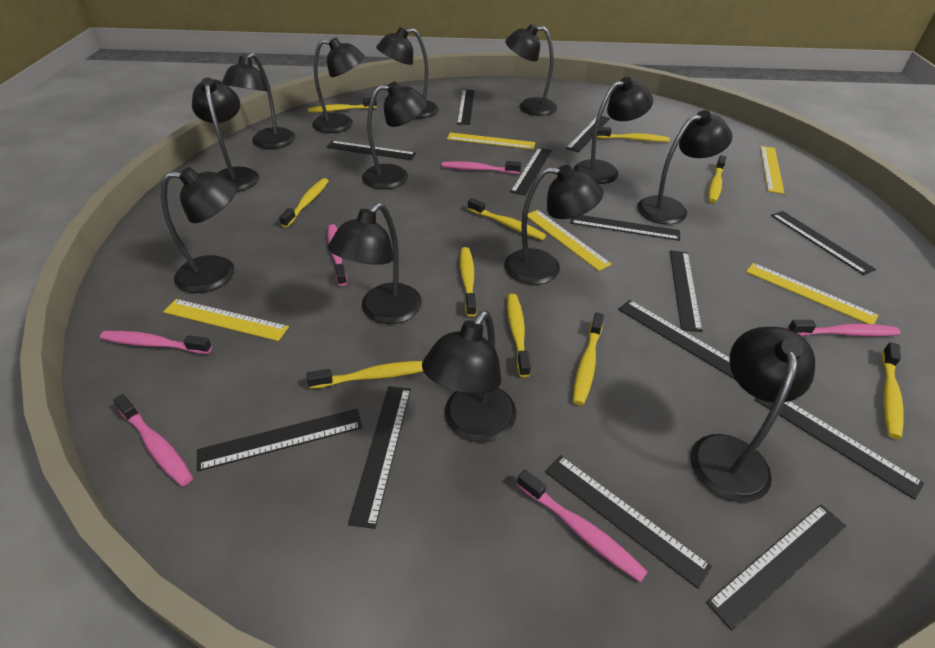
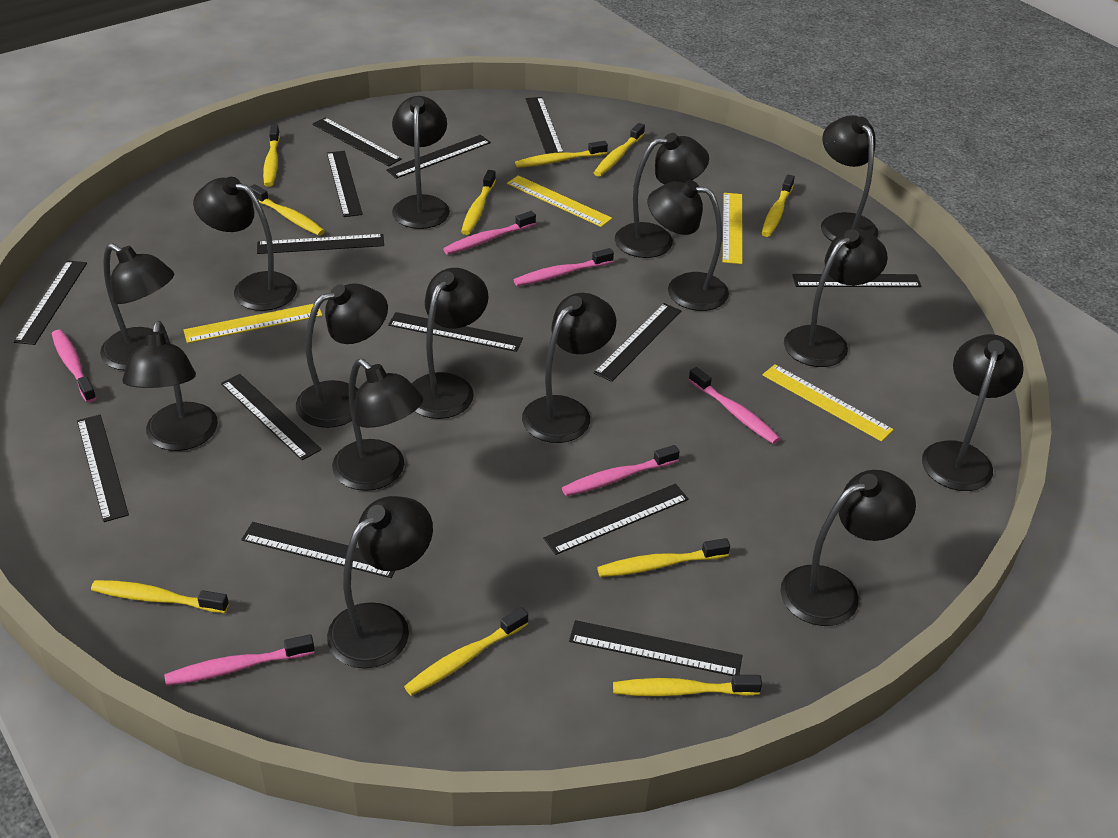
black lamp: [161,167,238,293] [192,77,259,192] [222,53,295,149] [312,38,365,133] [328,203,422,324] [362,81,427,189] [376,27,439,118] [422,311,517,442] [504,165,603,285] [505,24,557,116] [573,77,653,184] [637,110,732,224] [690,327,815,503] = 13 -> [100,243,174,370] [122,321,218,451] [193,177,297,311] [296,283,388,428] [327,496,433,669] [332,359,423,491] [392,96,450,229] [412,268,489,419] [522,293,616,443] [615,133,709,258] [648,180,729,311] [780,470,916,626] [784,229,888,367] [821,115,879,241] [922,334,1024,491] = 15
black ruler: [197,409,362,471] [326,141,416,160] [348,386,411,529] [457,90,474,125] [510,148,552,195] [545,455,712,589] [566,116,610,152] [570,215,680,241] [618,300,735,379] [670,250,703,332] [707,504,846,631] [755,398,924,500] [771,211,876,275] = 13 -> [14,260,87,345] [77,415,129,522] [221,374,322,460] [241,522,395,578] [257,234,384,254] [312,117,402,166] [327,151,363,217] [386,135,491,179] [388,312,523,352] [526,97,563,154] [543,484,689,555] [569,620,742,676] [594,303,681,382] [792,274,921,287] = 14
yellow ruler: [163,299,289,341] [447,132,535,149] [527,210,612,271] [746,263,878,324] [760,146,785,194] = 5 -> [184,304,323,343] [507,175,612,227] [723,193,742,264] [762,364,894,442] = 4

